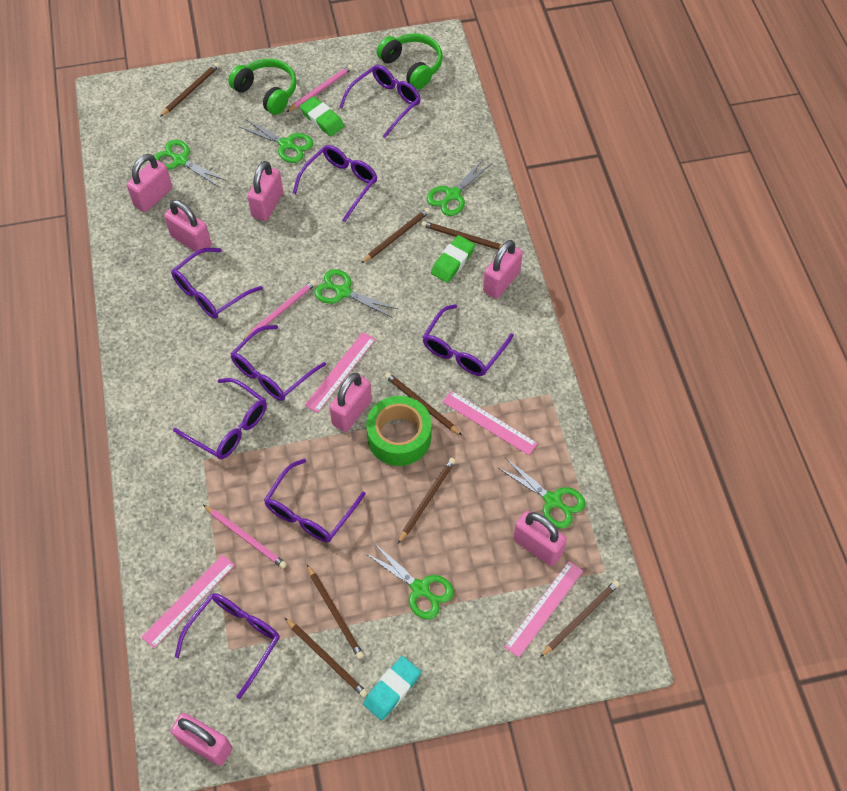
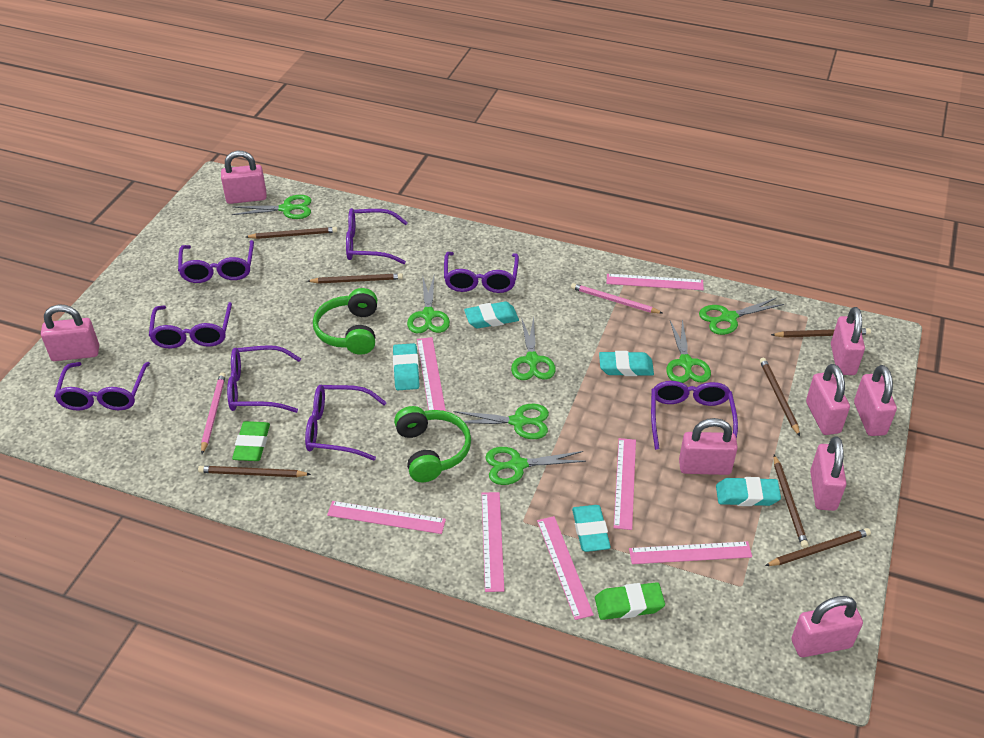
brown pencil: [160,63,220,117] [285,618,368,697] [307,564,364,659] [361,208,430,263] [385,372,462,435] [398,458,456,544] [421,221,502,250] [540,580,620,657] = 8 -> [198,466,311,477] [246,227,337,239] [307,273,403,284] [760,358,800,436] [765,528,871,566] [771,328,871,338] [774,455,809,548] = 7
green scissors: [154,140,227,188] [238,119,313,163] [314,269,398,318] [365,543,454,620] [427,158,493,216] [497,458,586,529] = 6 -> [232,195,311,219] [407,276,450,333] [454,404,549,439] [485,447,586,485] [511,317,556,380] [666,319,711,383] [699,298,784,335] = 7
green tape: [366,396,432,466] = 1 -> none = 0
pink padlock: [127,154,172,212] [164,200,211,255] [171,713,232,766] [247,161,283,221] [329,373,372,432] [483,240,523,299] [513,511,567,566] = 7 -> [41,305,99,361] [221,150,267,204] [679,418,738,475] [791,596,863,657] [806,364,850,435] [810,436,846,511] [831,307,865,375] [854,365,897,436] = 8
pink pencil: [203,505,287,569] [243,280,316,340] [287,65,353,112] = 3 -> [201,372,226,454] [571,283,663,314] = 2
pink ruler: [142,555,235,648] [305,332,376,413] [443,391,538,455] [504,561,583,658] = 4 -> [327,501,446,534] [417,337,446,411] [482,492,504,592] [537,516,594,620] [606,274,704,290] [614,438,636,530] [629,541,752,564] = 7
turquoise eraser: [363,656,421,720] = 1 -> [393,343,420,390] [464,302,519,328] [572,505,611,552] [599,351,654,376] [716,477,781,506] = 5

